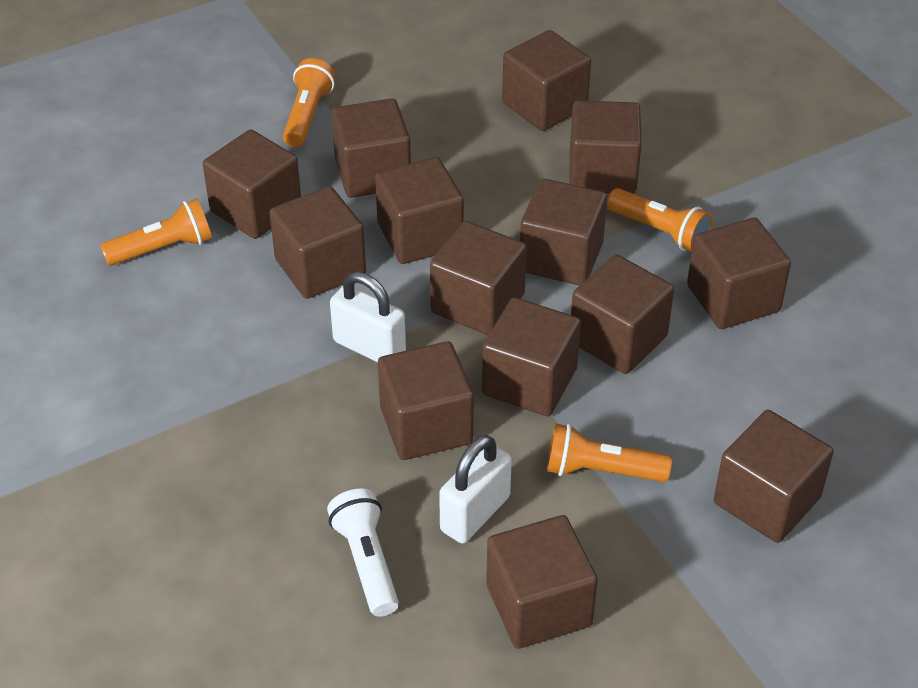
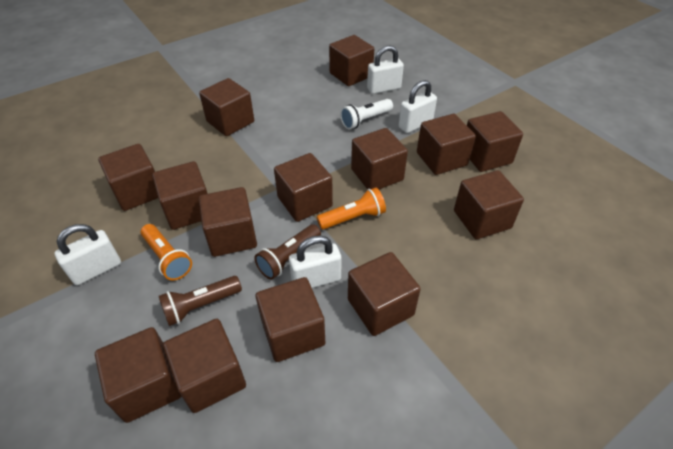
brown flashlight: none = 0 -> [159,276,242,326] [254,224,321,280] = 2
orange flashlight: [100,199,212,266] [283,58,335,148] [547,423,672,482] [607,188,713,252] = 4 -> [141,224,192,280] [317,187,386,230] = 2
white padlock: [330,272,406,363] [439,435,512,543] = 2 -> [54,224,121,285] [289,235,341,288] [367,46,404,94] [399,80,437,133] = 4

